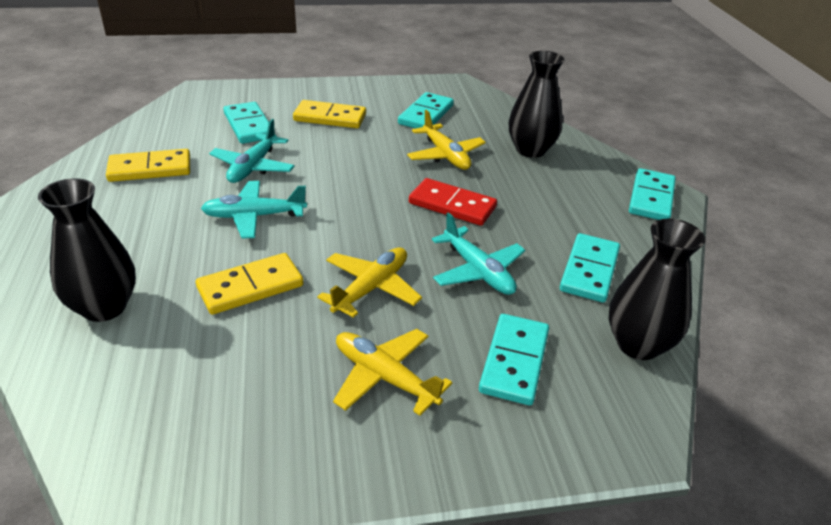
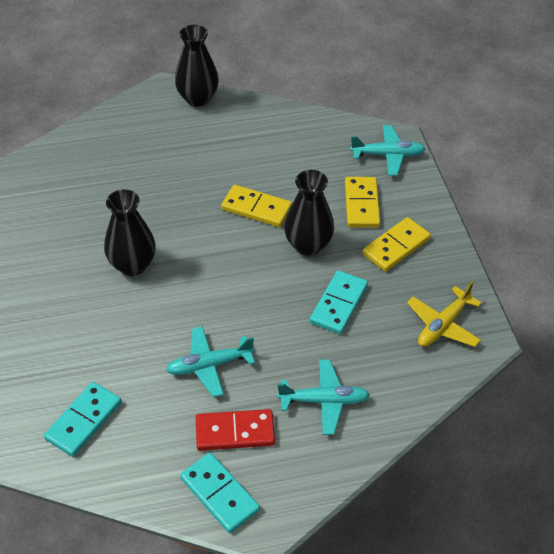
turquoise domino: [224,102,275,144] [398,92,454,129] [479,314,549,405] [560,233,620,303] [629,168,676,220] = 5 -> [44,382,122,457] [180,453,260,533] [310,270,368,334] = 3
yellow plane: [317,247,422,318] [333,329,452,416] [407,110,486,170] = 3 -> [407,281,482,347] = 1

